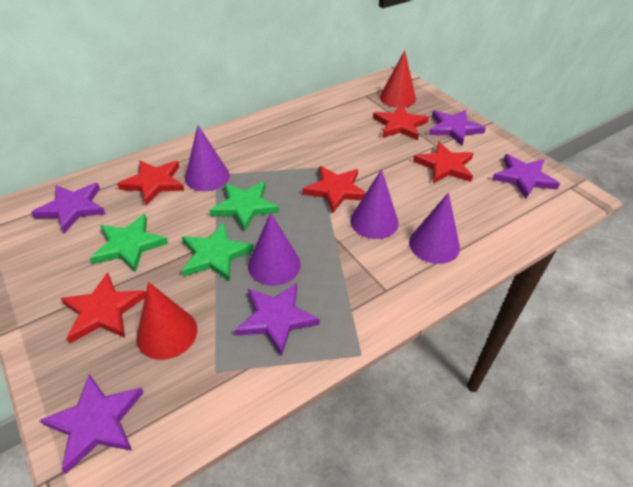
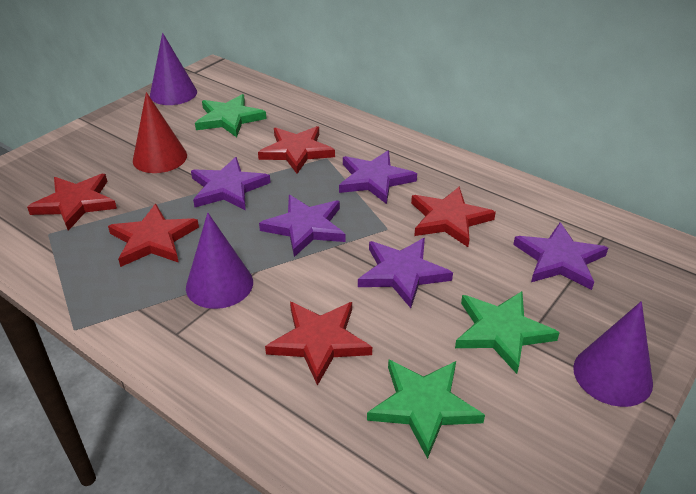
purple cone: [185,126,230,191] [248,212,301,286] [350,169,399,239] [409,192,460,264] = 4 -> [150,33,197,105] [186,213,253,309] [573,301,653,407] = 3
red cone: [137,282,197,360] [380,50,416,108] = 2 -> [133,92,187,173] = 1

